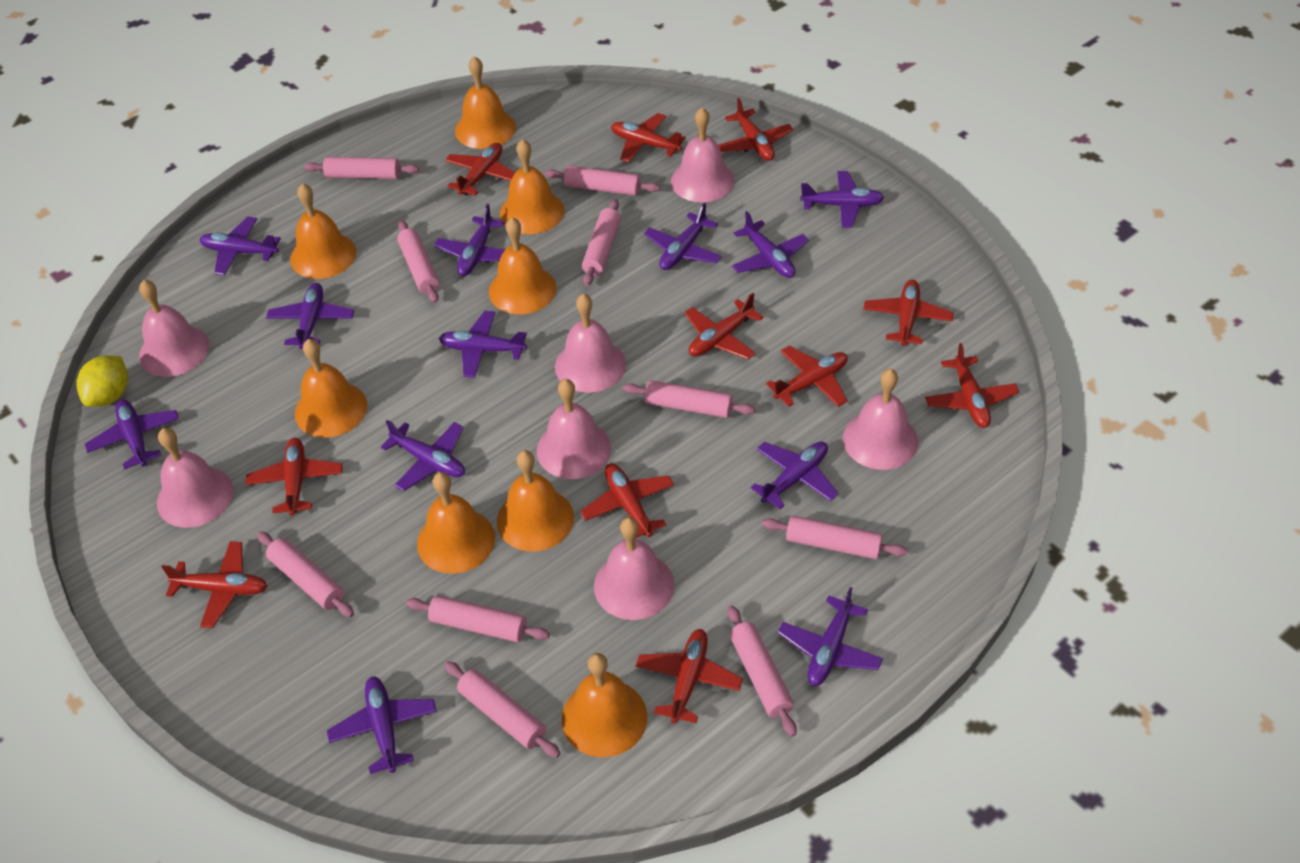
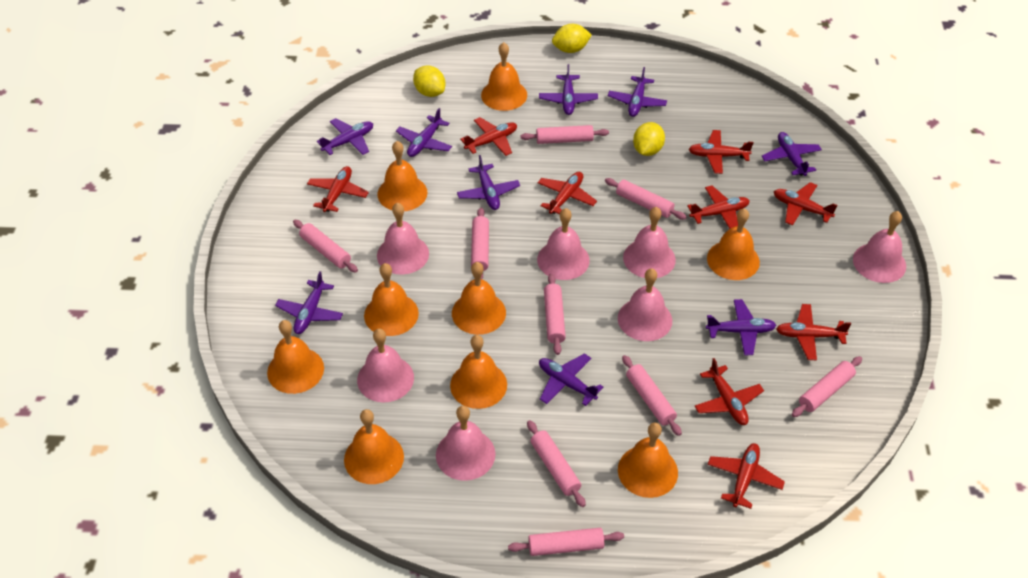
orange bell: [290,183,356,279] [295,339,367,438] [417,472,495,574] [455,56,516,149] [489,217,556,314] [497,450,574,551] [500,139,564,234] [562,653,647,757] = 8 -> [267,320,324,394] [344,409,404,484] [364,263,419,336] [377,141,428,211] [450,335,507,409] [452,262,506,335] [481,42,527,111] [618,423,678,498] [707,208,760,280] = 9
pink rolling pin: [257,531,354,617] [304,157,419,179] [397,221,439,303] [406,596,550,642] [444,661,560,758] [545,166,660,196] [582,199,621,286] [623,380,755,418] [728,605,797,737] [762,516,908,559] = 10 -> [293,220,358,273] [471,208,489,279] [508,528,624,556] [521,125,609,144] [527,420,586,507] [544,274,566,355] [605,178,687,220] [622,355,682,436] [792,356,862,417] = 9
purple plane: [85,399,179,469] [199,217,281,276] [266,283,354,349] [327,677,437,774] [381,420,465,491] [434,204,505,276] [439,311,527,378] [644,203,722,270] [732,211,809,278] [750,441,839,509] [778,587,883,686] [800,171,884,228] = 12 -> [275,271,343,334] [317,118,373,155] [396,108,452,157] [457,155,520,210] [539,64,598,115] [539,353,604,406] [608,67,667,117] [706,299,776,355] [762,132,822,176] = 9
red plane: [162,541,267,628] [246,438,342,516] [445,143,515,196] [580,463,674,538] [611,113,686,162] [636,629,743,724] [685,293,764,360] [718,98,793,161] [766,346,848,407] [863,280,954,346] [925,343,1019,428] = 11 -> [307,166,369,212] [460,117,517,156] [538,172,597,214] [687,186,750,229] [689,130,753,174] [695,358,764,425] [708,443,785,509] [773,182,838,225] [776,304,851,361] = 9
yellow lemon: [76,355,128,407] = 1 -> [413,65,446,97] [552,24,592,53] [633,122,665,156] = 3

